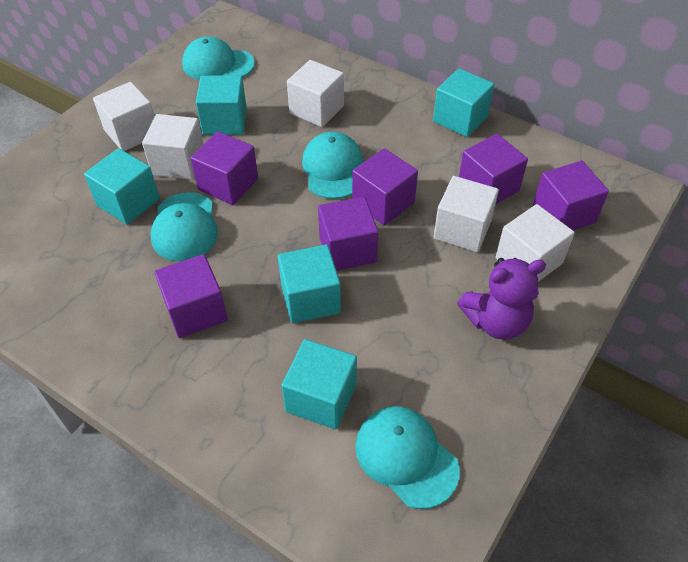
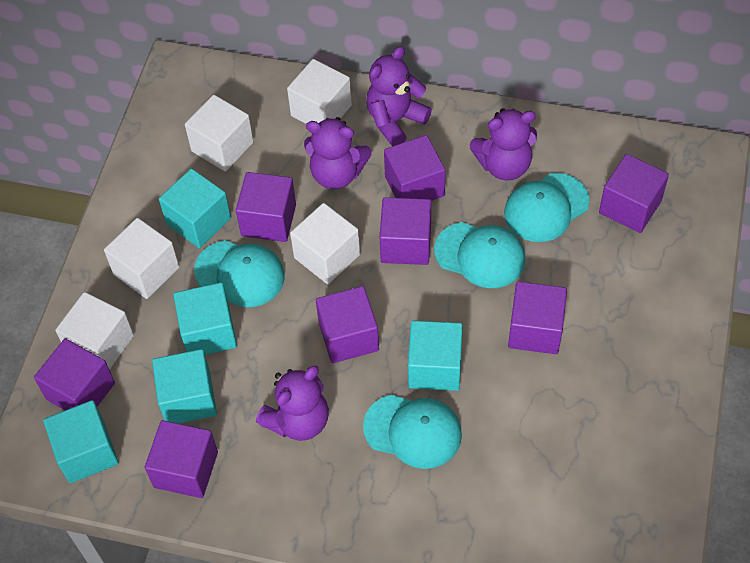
purple cube: [154,254,228,338] [190,131,258,205] [318,197,378,271] [352,148,418,225] [459,134,528,204] [533,161,609,230] = 6 -> [34,338,115,410] [145,420,218,498] [236,172,296,242] [316,286,379,363] [380,197,431,265] [384,135,445,201] [508,281,567,354] [599,154,669,233] = 8
purple teddy bear: [457,258,546,340] = 1 -> [256,366,329,441] [304,117,372,189] [366,46,432,146] [470,108,537,181] = 4

